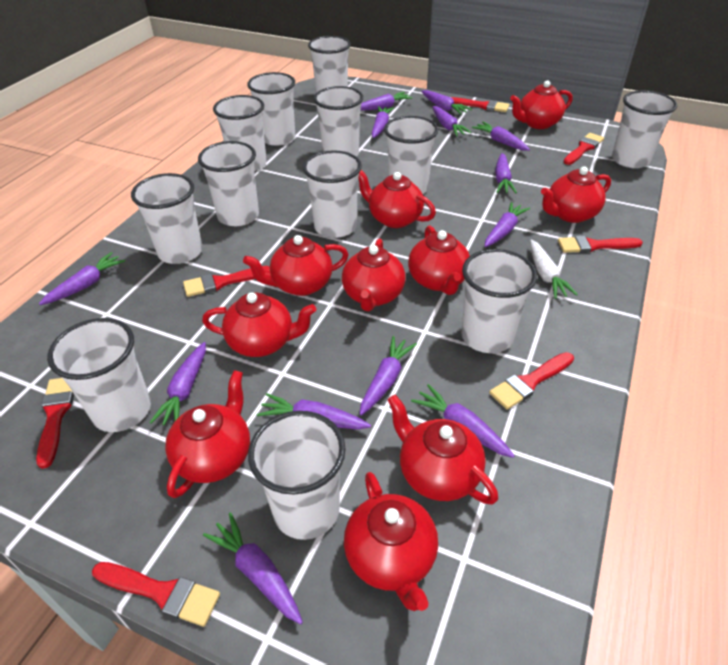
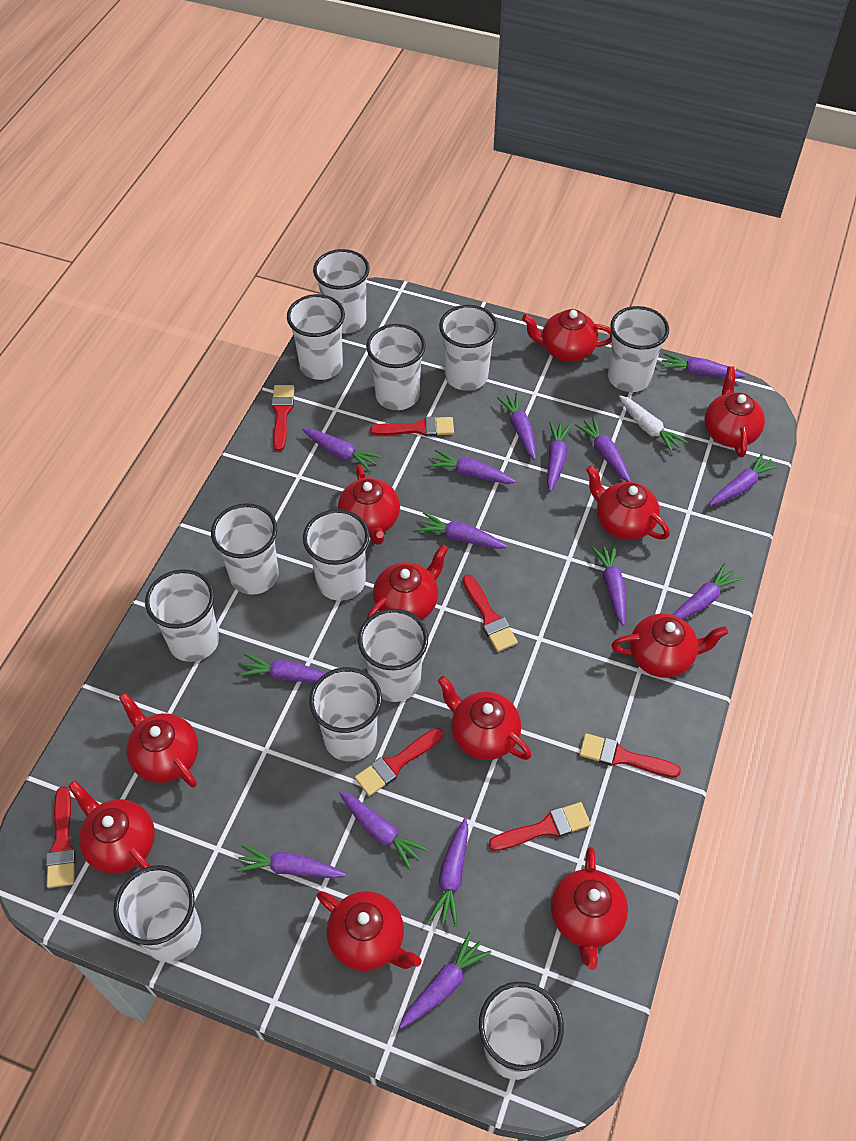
purple carrot: [39,252,125,305] [149,342,206,425] [203,512,303,625] [257,393,371,430] [359,336,417,416] [361,92,412,111] [372,106,394,138] [411,384,514,458] [421,90,472,115] [433,106,472,137] [472,122,530,151] [484,202,530,247] [495,153,517,193] = 13 -> [236,844,346,878] [239,654,325,683] [302,428,382,472] [339,791,428,870] [399,932,491,1028] [416,513,508,549] [428,449,516,484] [429,818,468,927] [497,392,536,460] [547,421,572,492] [575,417,631,482] [592,544,626,626] [660,353,746,379] [672,563,743,620] [709,453,780,506] = 15
red teapot: [165,370,250,498] [202,292,316,357] [243,235,349,296] [342,239,405,311] [344,472,438,611] [358,170,436,228] [387,395,498,504] [408,225,470,295] [510,81,573,129] [541,167,611,223] = 10 -> [68,781,155,874] [119,693,198,788] [316,891,422,971] [338,464,400,545] [366,545,449,620] [438,676,531,760] [522,309,612,362] [551,847,628,970] [586,465,670,540] [611,614,728,678] [704,366,765,457] = 11

